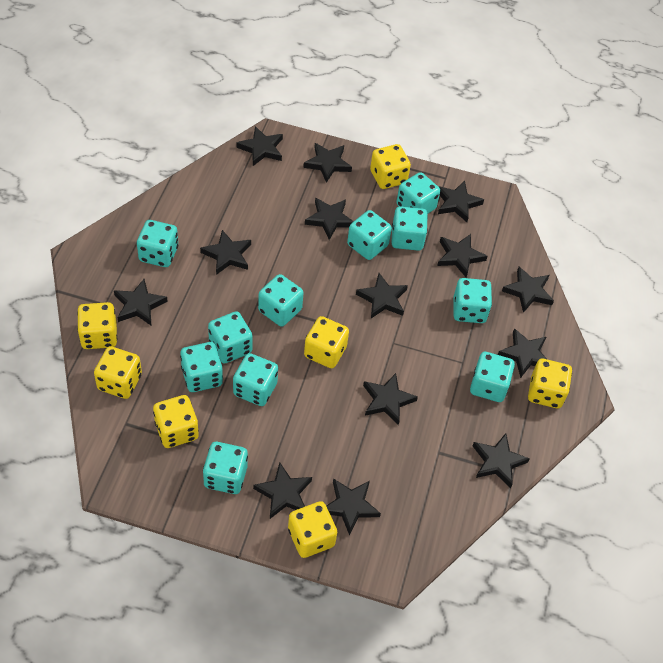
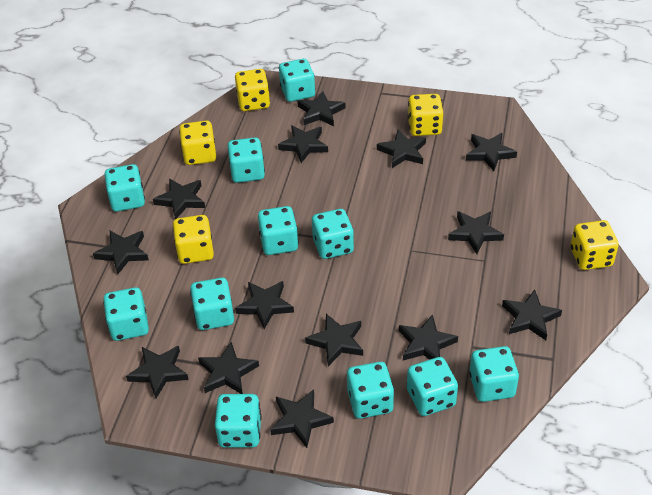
yellow dice: [77,302,117,349] [94,346,142,399] [153,395,199,448] [288,501,337,558] [304,316,349,368] [370,144,411,189] [528,359,572,408] = 7 -> [173,215,214,264] [179,121,216,165] [235,69,270,111] [408,94,443,136] [570,220,619,270] = 5

